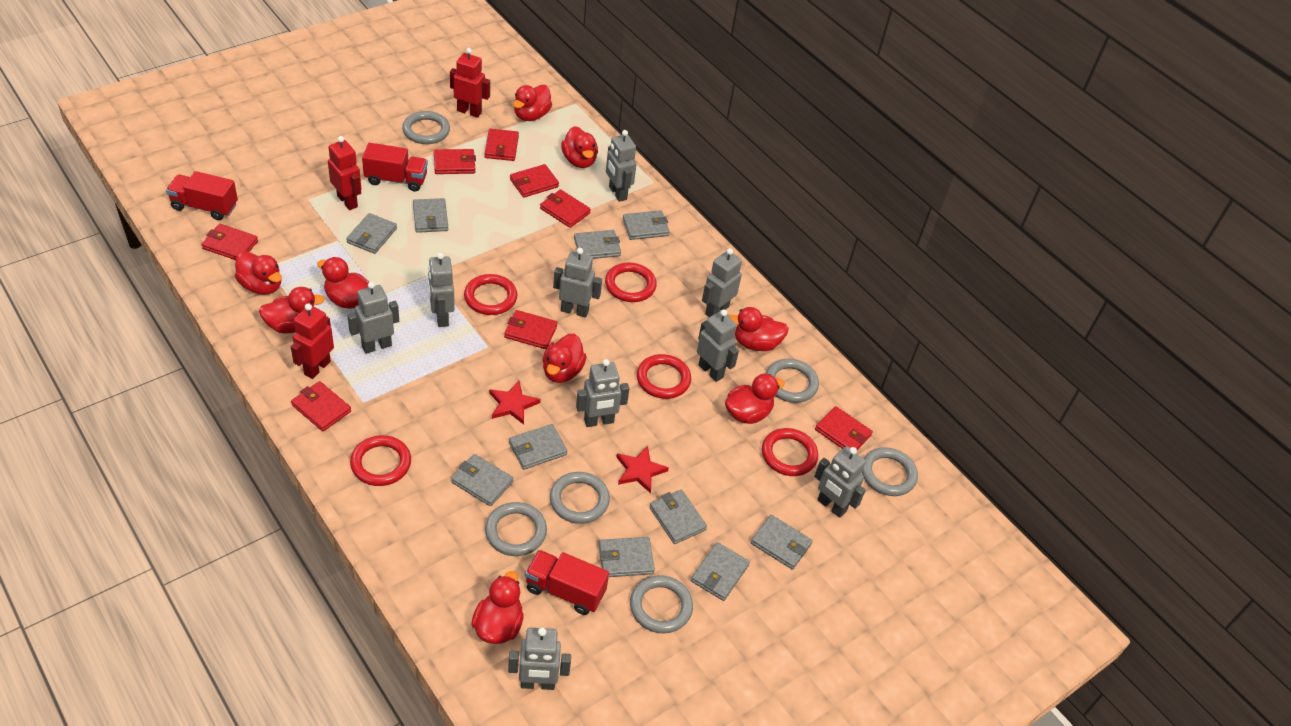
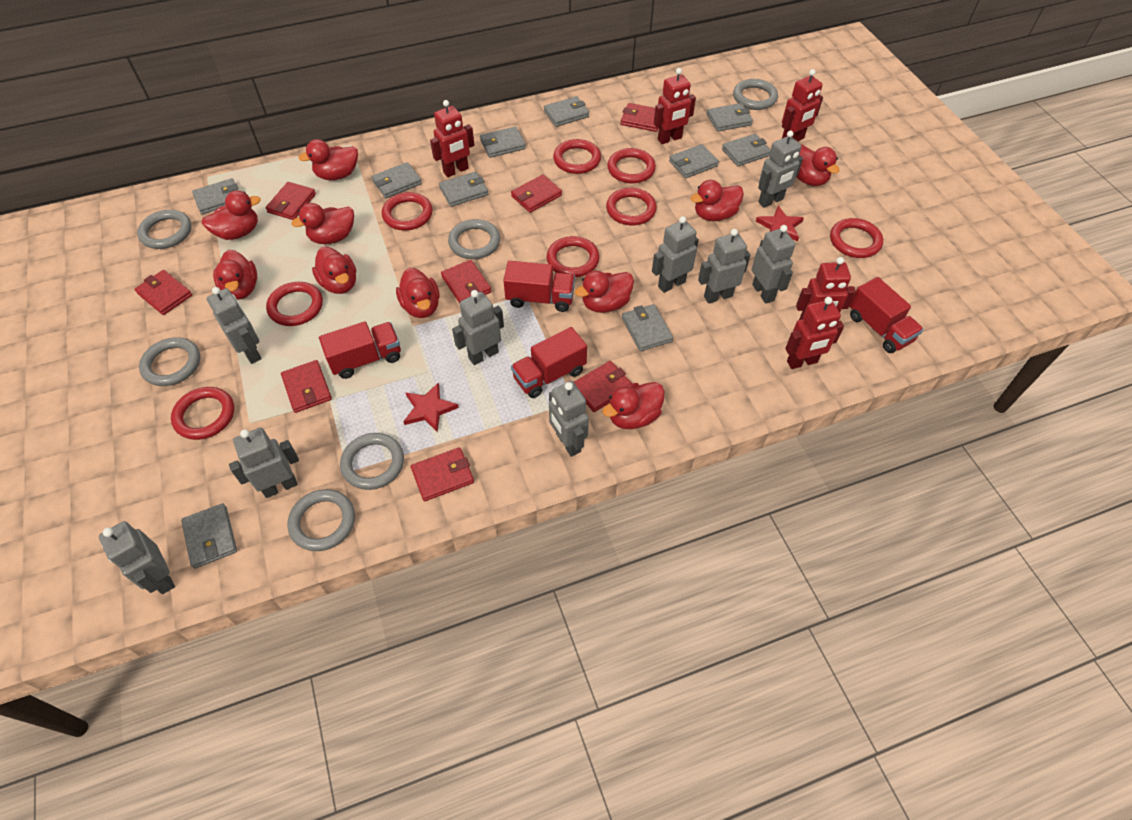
red duck: [235,251,282,295] [259,287,325,334] [317,257,369,309] [471,571,524,644] [513,85,552,121] [542,334,587,383] [561,126,598,168] [725,374,785,424] [729,307,789,351] = 9 -> [202,191,261,240] [213,250,257,300] [291,203,354,244] [298,139,358,180] [312,247,356,294] [396,268,440,318] [575,271,634,313] [602,382,665,429] [690,180,744,221] [797,144,840,186] = 10
red ring: [350,435,411,486] [464,274,517,315] [605,263,657,302] [637,354,691,399] [762,428,818,476] = 5 -> [171,387,234,440] [266,282,323,326] [382,192,433,230] [547,236,599,277] [553,139,601,174] [606,188,657,225] [607,148,656,184] [830,218,883,258] = 8
red robot: [291,303,334,379] [328,136,361,210] [450,48,490,118] = 3 -> [430,100,474,177] [654,68,696,144] [782,69,823,141] [785,297,844,369] [796,257,856,320] = 5
red truck: [166,171,238,220] [362,143,428,192] [525,550,609,615] = 3 -> [319,321,401,379] [503,261,575,312] [511,327,587,398] [849,277,924,353] = 4

